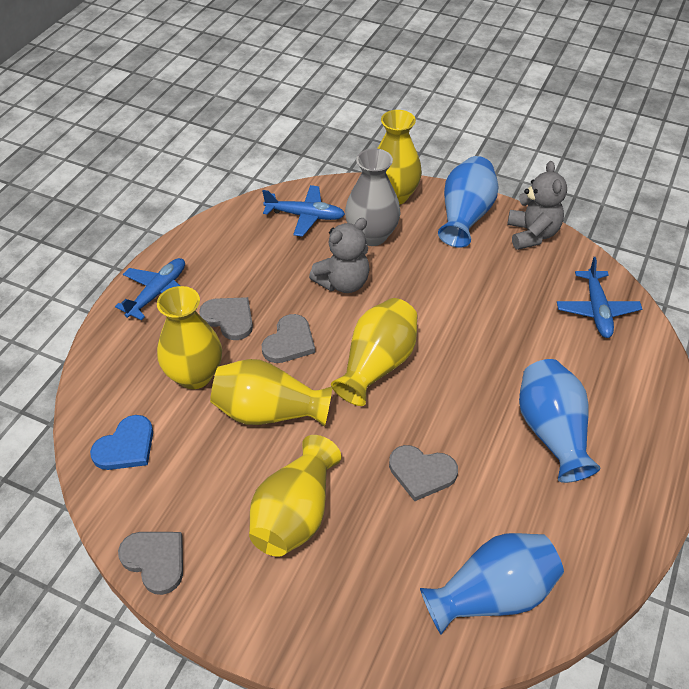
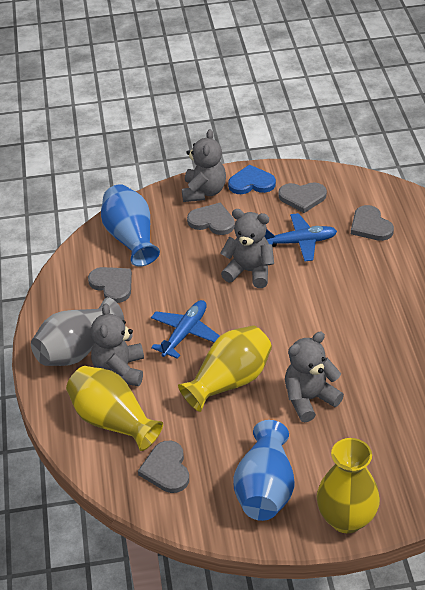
blue plane: [115,258,185,320] [262,185,345,237] [557,257,642,338] = 3 -> [151,300,220,359] [264,213,337,261] = 2
blue vase: [420,533,564,635] [438,156,498,248] [519,359,601,483] = 3 -> [101,184,160,267] [233,420,295,521] = 2
grey heart: [118,532,183,595] [199,297,253,340] [262,314,315,363] [389,445,458,502] = 4 -> [88,267,132,303] [138,441,189,493] [187,202,235,235] [278,182,327,213] [351,205,394,241] = 5
grey teddy bear: [309,218,370,293] [507,161,567,250] = 2 -> [91,303,144,386] [182,129,226,202] [220,209,274,288] [285,332,344,422] = 4
yellow vase: [157,286,222,389] [210,359,332,427] [249,435,341,557] [331,298,417,406] [377,110,422,205] = 5 -> [66,366,163,451] [178,325,272,412] [317,438,380,533] = 3

